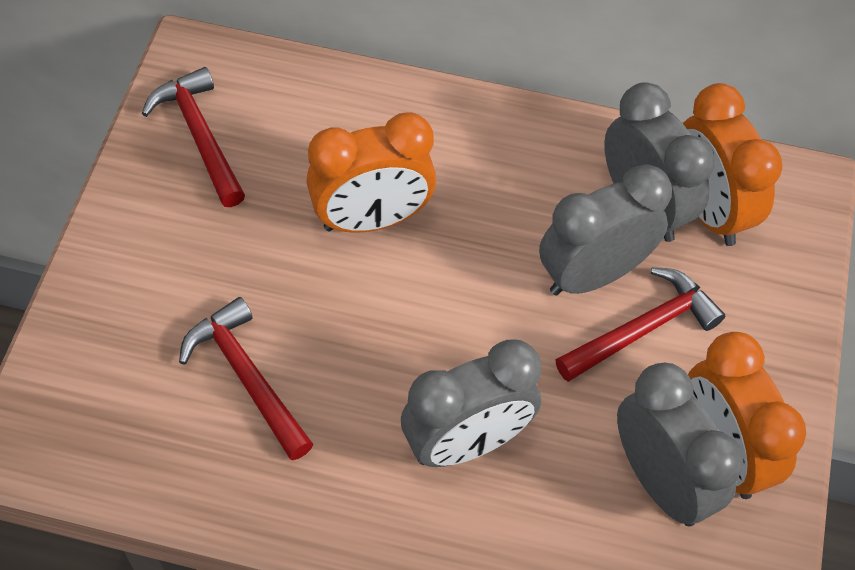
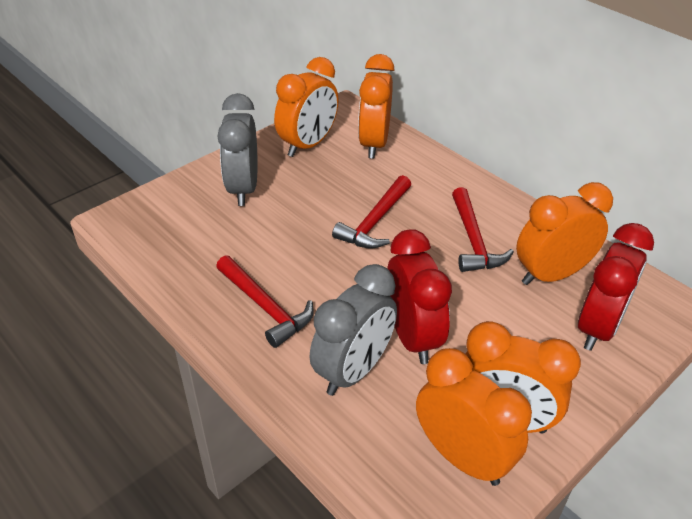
grey clock: [401,339,541,467] [539,164,672,296] [604,82,715,242] [617,363,744,526] = 4 -> [217,93,258,206] [310,264,397,396] = 2
orange clock: [306,112,436,233] [683,83,783,246] [688,332,806,499] = 3 -> [274,57,339,157] [358,54,395,159] [416,348,532,486] [465,321,581,434] [516,182,613,285] = 5
red clock: none = 0 -> [387,229,452,364] [578,223,654,351] = 2

